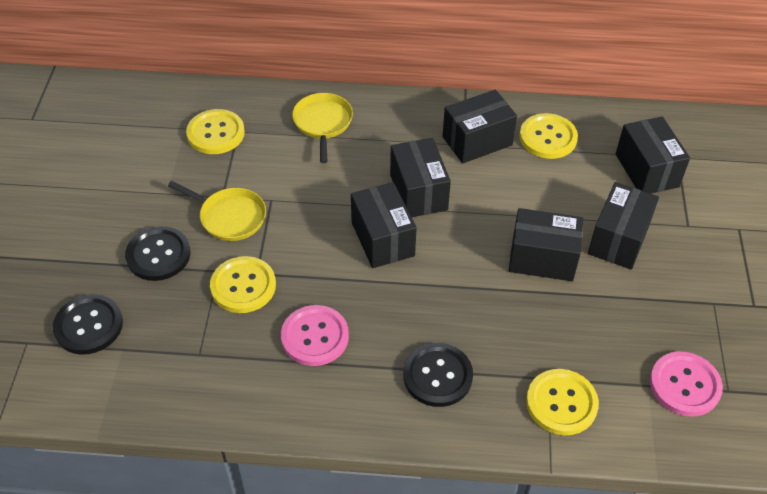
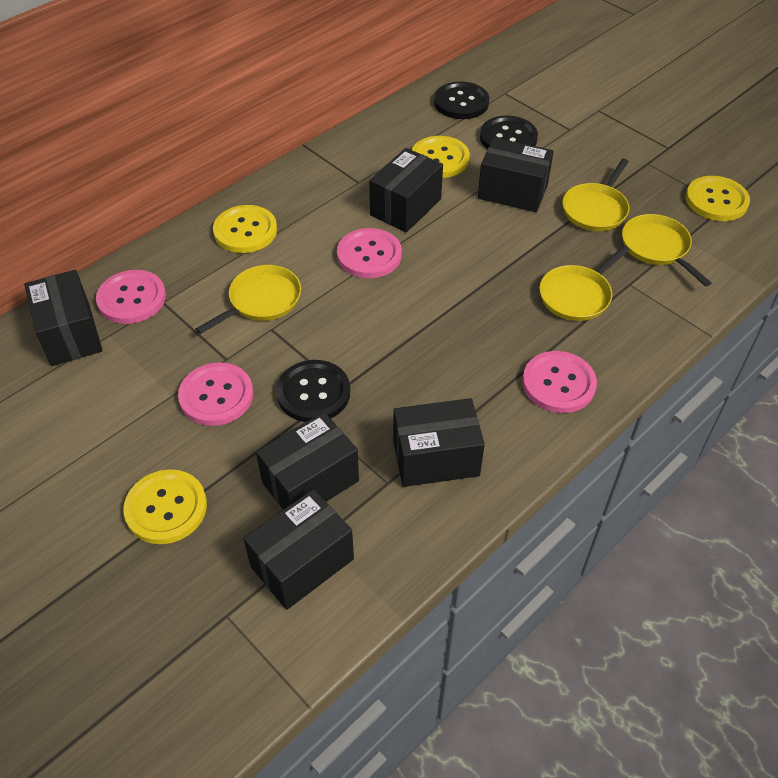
pink button: [281,305,349,366] [650,352,723,417] = 2 -> [96,270,166,324] [178,362,253,426] [337,228,402,278] [522,351,597,413] = 4
yellow pan: [168,181,266,241] [292,93,353,163] = 2 -> [196,265,301,334] [539,245,630,321] [562,159,630,231] [622,214,711,287] = 4

